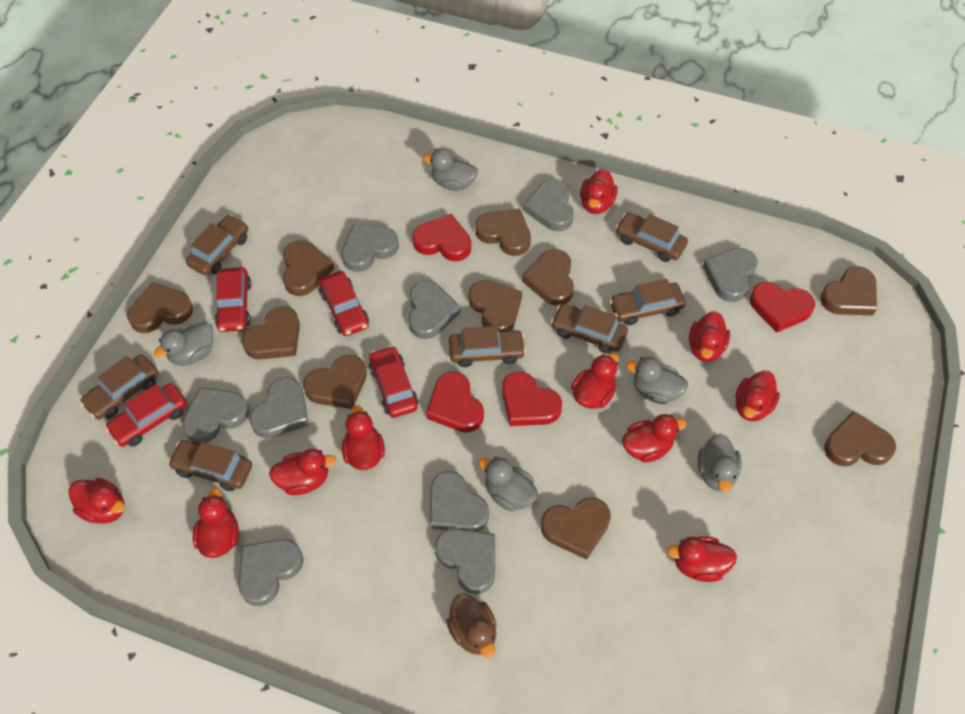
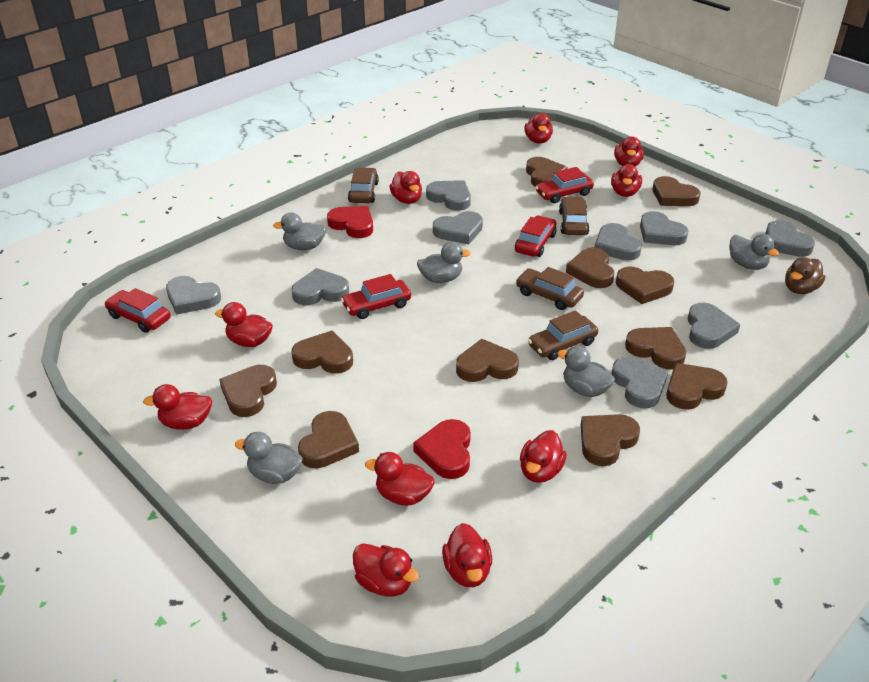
brown car: [80,355,159,420] [168,440,252,491] [186,215,248,276] [449,326,526,367] [551,304,628,354] [609,279,686,326] [615,212,688,262] = 7 -> [348,168,379,203] [516,267,584,310] [528,310,598,360] [559,197,590,235] = 4
brown heart: [127,282,193,333] [242,306,300,360] [283,240,334,296] [303,355,367,409] [468,280,522,332] [475,209,531,256] [522,249,574,306] [541,498,611,560] [820,266,877,315] [824,411,896,467] = 10 -> [219,365,277,417] [291,330,353,374] [298,411,359,468] [456,339,519,382] [526,157,567,187] [566,247,614,288] [581,414,640,466] [616,267,674,304] [625,327,686,370] [653,176,700,206] [666,363,728,410] = 11
red heart: [412,214,471,261] [426,371,484,433] [502,371,562,426] [750,282,815,333] = 4 -> [327,206,373,238] [413,419,471,479] = 2

